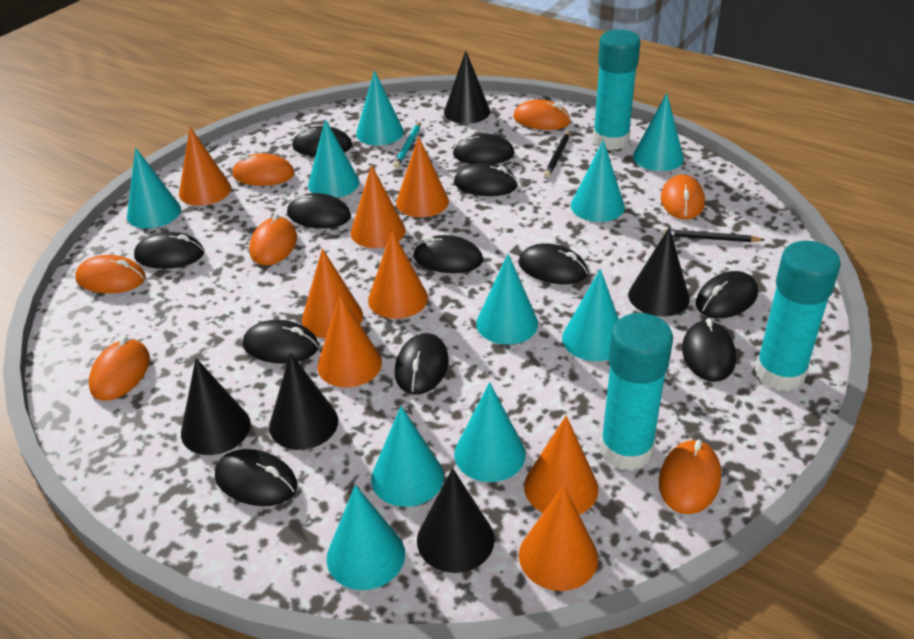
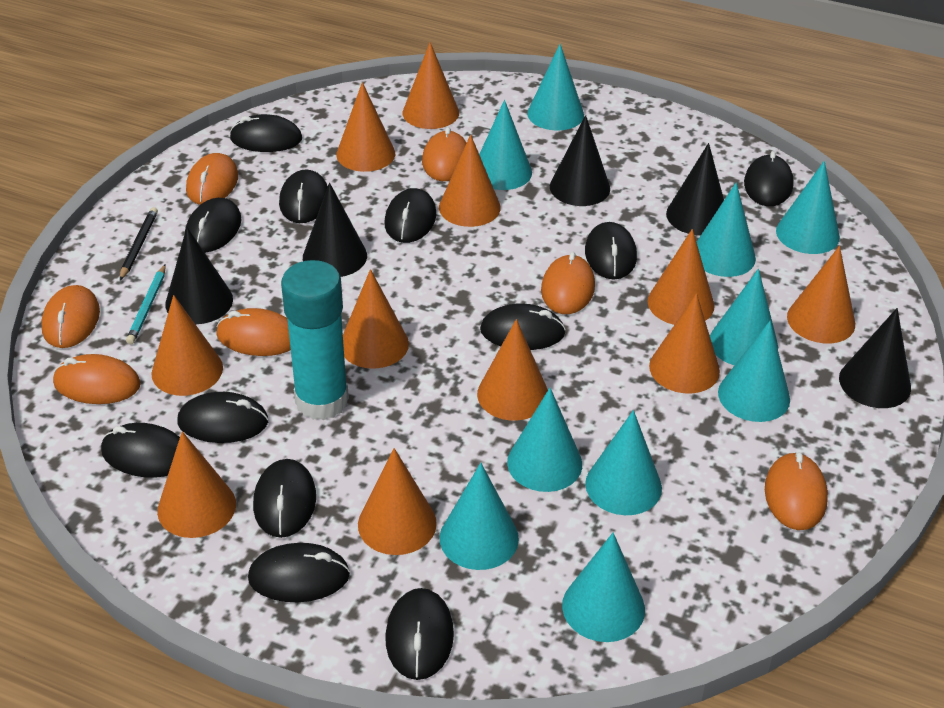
black pencil: [544,131,570,178] [663,229,764,242] = 2 -> [120,207,158,280] = 1
orange cone: [179,127,231,206] [302,248,363,338] [317,294,382,387] [351,165,405,248] [368,230,428,319] [396,136,449,217] [519,485,598,591] [524,416,598,515] = 8 -> [151,295,223,396] [157,431,236,538] [336,82,395,172] [343,269,409,369] [358,448,437,555] [403,42,459,129] [439,134,501,227] [477,319,548,421] [648,229,715,325] [649,293,720,394] [787,246,855,343] = 11
turquoise glue stick: [593,29,641,150] [600,313,673,471] [755,241,841,391] = 3 -> [281,260,349,420] = 1

